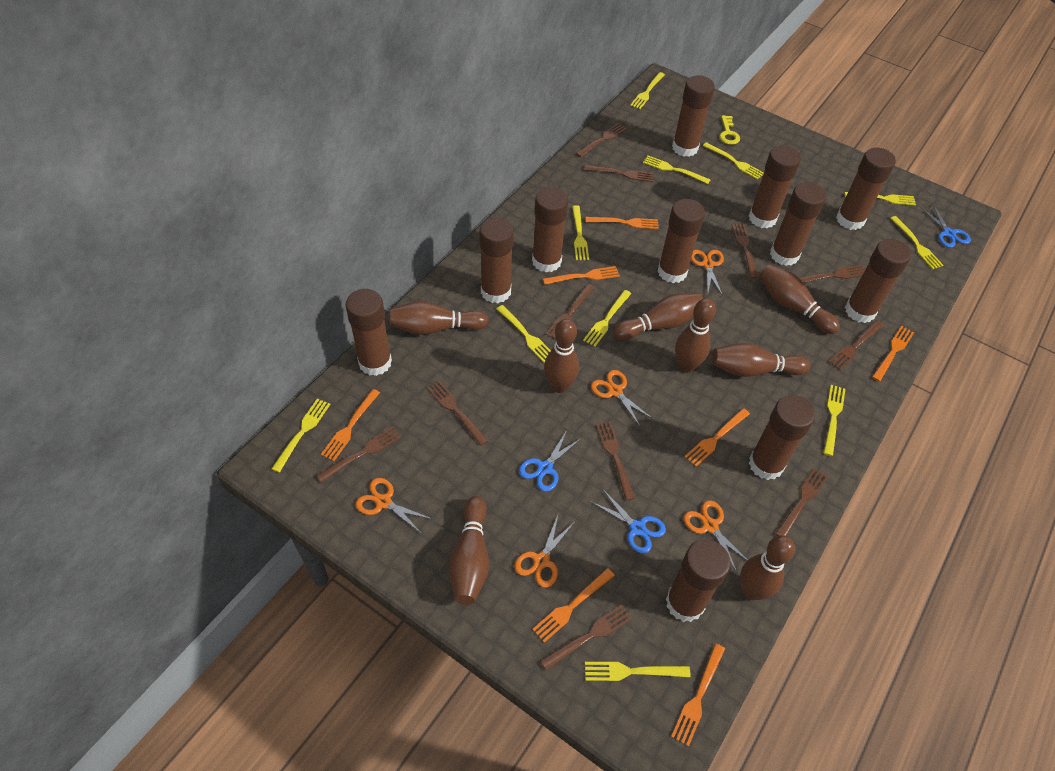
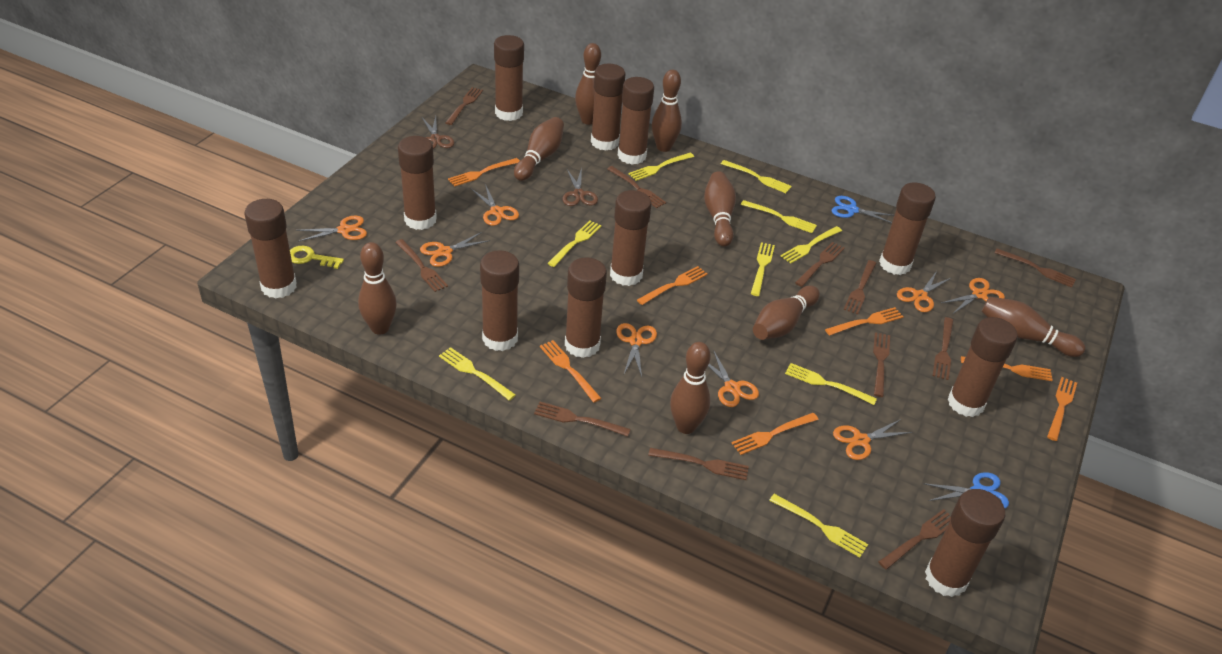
blue scissors: [519,430,582,492] [592,490,666,553] [920,204,971,248] = 3 -> [831,196,894,223] [923,472,1009,508] = 2
brown scissors: none = 0 -> [421,116,454,149] [562,168,598,206] = 2
orange scissors: [355,478,432,534] [514,515,575,588] [591,370,653,428] [684,500,748,572] [691,250,724,296] = 5 -> [296,216,367,242] [420,232,490,267] [471,184,519,226] [616,323,657,377] [708,350,759,407] [833,419,912,460] [897,271,951,312] [941,278,1005,314] = 8
yellow fork: [272,399,331,473] [497,305,551,362] [572,205,589,260] [583,290,631,347] [585,662,691,681] [630,72,665,109] [643,156,711,184] [703,142,764,180] [824,385,845,456] [844,192,916,205] [890,216,943,269] = 11 -> [439,347,516,401] [547,220,602,267] [629,153,694,181] [721,160,792,193] [741,200,817,233] [751,242,775,296] [769,494,868,557] [781,226,842,263] [785,363,877,405] = 9

